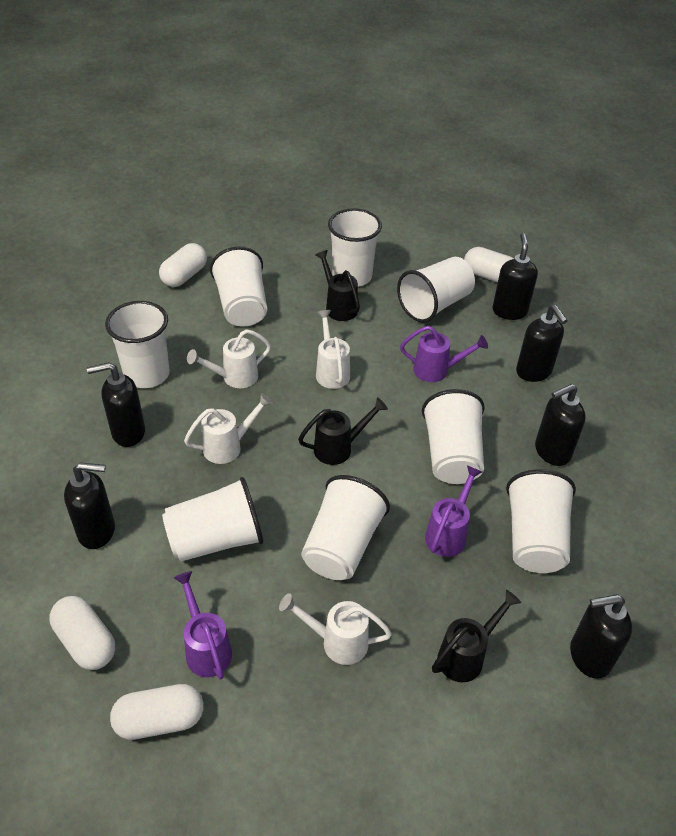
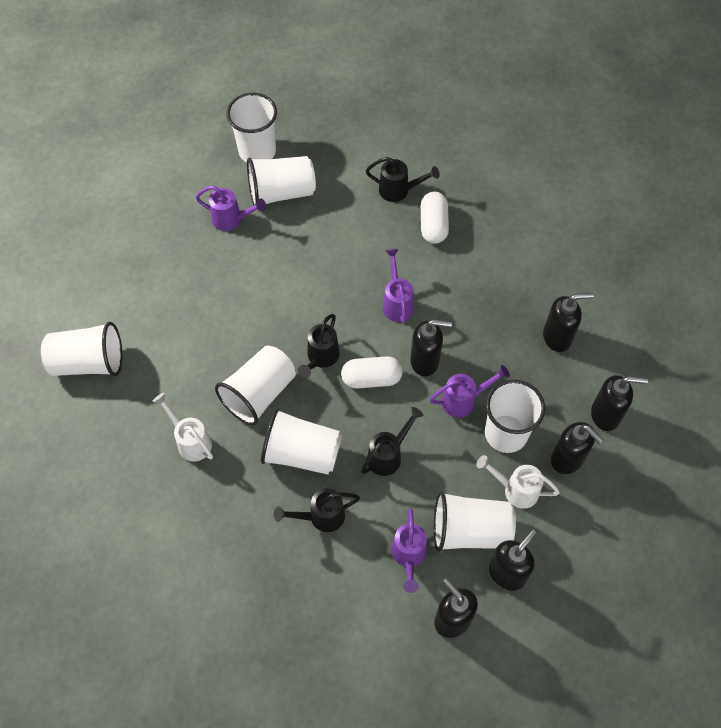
black watering can: [298,397,388,465] [316,250,360,321] [432,590,521,682] = 3 -> [274,488,360,532] [298,314,340,378] [361,407,424,476] [366,157,440,202] = 4
purple watering can: [174,571,232,679] [400,326,488,382] [425,465,482,557] = 3 -> [196,186,266,231] [383,249,414,324] [391,508,427,593] [430,365,510,418] = 4
white capsule: [49,596,115,670] [110,684,204,740] [159,243,207,287] [464,247,514,283] = 4 -> [341,356,403,389] [421,191,449,244] = 2
white cup: [105,301,170,388] [162,477,263,562] [210,247,267,326] [301,475,390,580] [328,208,382,287] [397,257,475,323] [422,389,485,484] [506,469,576,573] = 8 -> [41,322,122,376] [215,346,296,426] [226,93,277,163] [247,156,316,206] [261,408,342,475] [434,491,516,552] [485,379,545,453] = 7
white watering can: [184,393,273,464] [187,329,271,388] [279,593,392,665] [316,310,350,389] = 4 -> [152,393,213,461] [476,455,560,509] = 2

